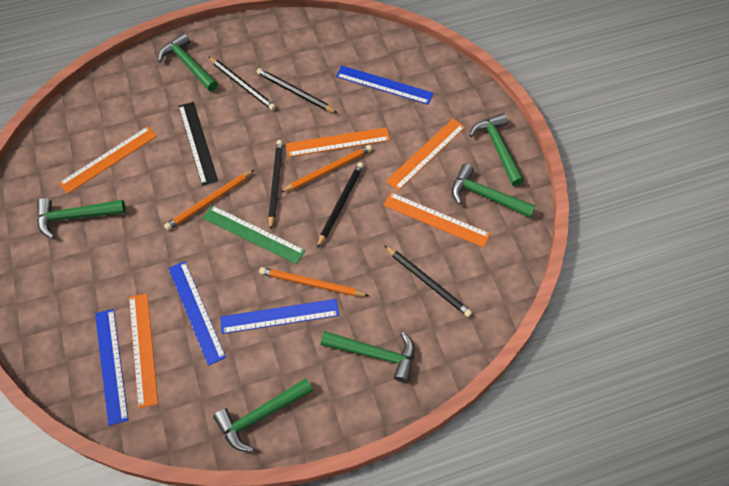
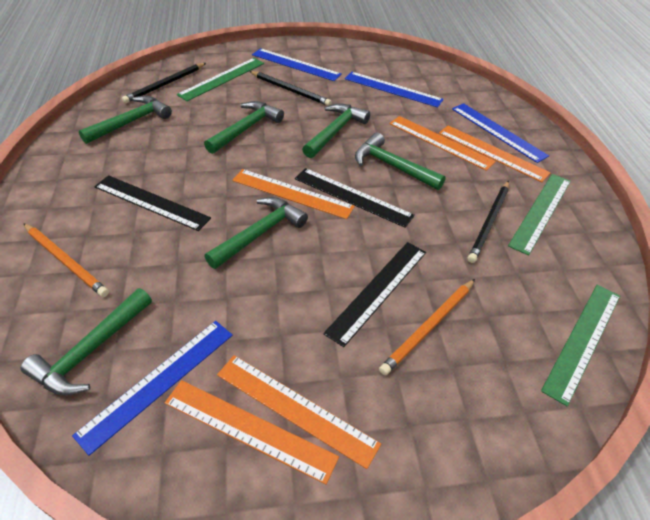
black pencil: [208,56,276,110] [257,68,337,113] [268,140,283,230] [317,162,364,248] [384,245,472,317] = 5 -> [122,63,206,103] [249,71,332,106] [468,181,509,263] = 3
black ruler: [178,102,218,186] = 1 -> [94,175,211,231] [295,168,415,228] [323,242,426,347] = 3
green ruler: [203,205,306,264] = 1 -> [177,58,264,101] [508,174,571,255] [541,285,620,406] = 3
orange pencil: [164,170,254,230] [259,267,369,296] [280,145,372,193] = 3 -> [23,223,109,297] [379,279,475,375] = 2

